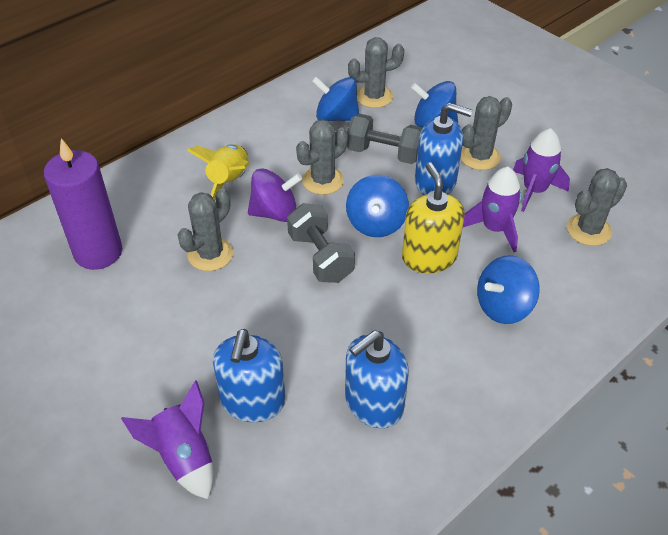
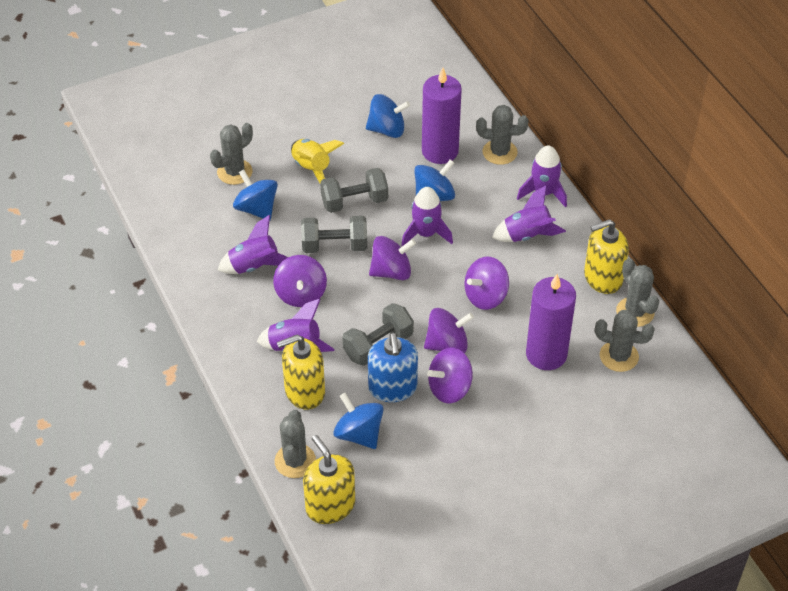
blue soap dispenser: [213,329,286,422] [345,330,409,428] [415,103,473,195] = 3 -> [368,333,418,402] = 1
grey dumbbell: [287,203,355,283] [347,114,422,164] = 2 -> [301,216,367,253] [320,168,388,213] [342,303,414,366] = 3
purple candle: [44,138,122,270] = 1 -> [422,68,462,164] [526,274,576,370] = 2
purple rocket: [121,380,213,499] [463,167,522,252] [513,128,570,212] = 3 -> [218,215,288,274] [257,299,335,352] [401,187,453,246] [492,186,566,242] [517,145,567,208] = 5
purple spinning top: [248,168,302,222] = 1 -> [273,255,327,307] [369,236,416,280] [424,308,474,353] [427,348,473,403] [464,256,509,310] = 5
yellow soap dispenser: [402,162,465,273] = 1 -> [277,335,325,410] [303,435,355,524] [584,219,629,294] = 3

